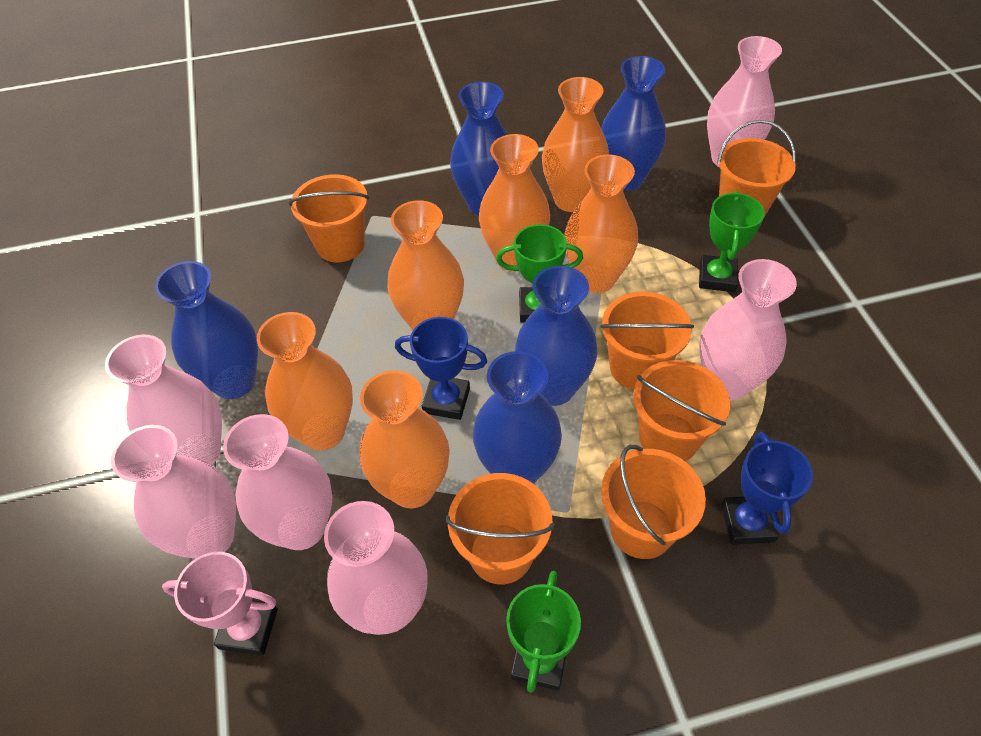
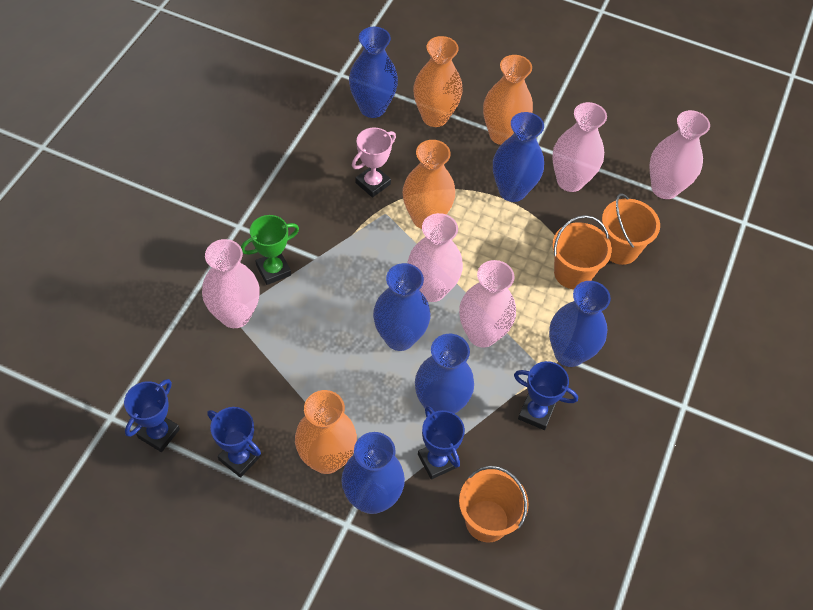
blue trophy: [395,317,487,420] [721,432,813,545] = 2 -> [124,379,180,452] [207,407,261,478] [418,406,465,479] [514,361,578,430] = 4
blue vase: [155,261,258,399] [450,82,508,216] [473,351,562,484] [515,266,598,406] [601,56,666,190] = 5 -> [341,432,405,514] [349,27,398,118] [373,263,430,351] [415,334,474,414] [493,112,544,202] [549,281,611,367] = 6
green trophy: [496,224,583,323] [506,571,581,693] [699,191,765,292] = 3 -> [241,215,299,285] = 1
orange bucket: [289,174,369,262] [446,473,554,585] [600,291,694,390] [601,445,706,559] [633,360,730,461] [717,120,796,217] = 6 -> [459,466,529,543] [552,215,612,289] [602,193,660,265] = 3
orange vase: [257,312,353,451] [360,370,450,508] [387,200,464,330] [479,134,550,271] [542,77,609,212] [564,154,638,293] = 6 -> [295,390,357,474] [403,140,455,229] [413,36,463,127] [483,55,533,145] = 4
pink vase: [105,335,222,465] [111,425,236,559] [223,414,332,550] [324,501,428,635] [699,259,797,400] [707,36,782,167] = 6 -> [202,239,260,328] [408,213,463,302] [459,260,516,348] [552,102,607,192] [649,110,710,199] = 5

